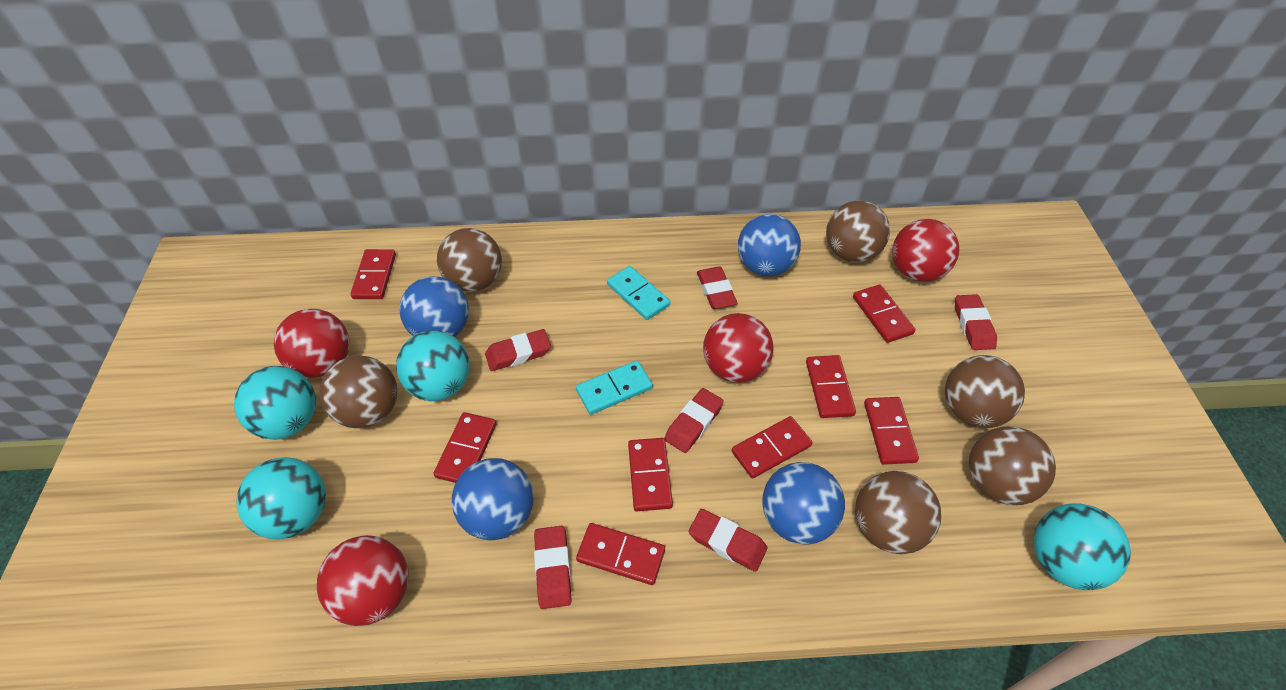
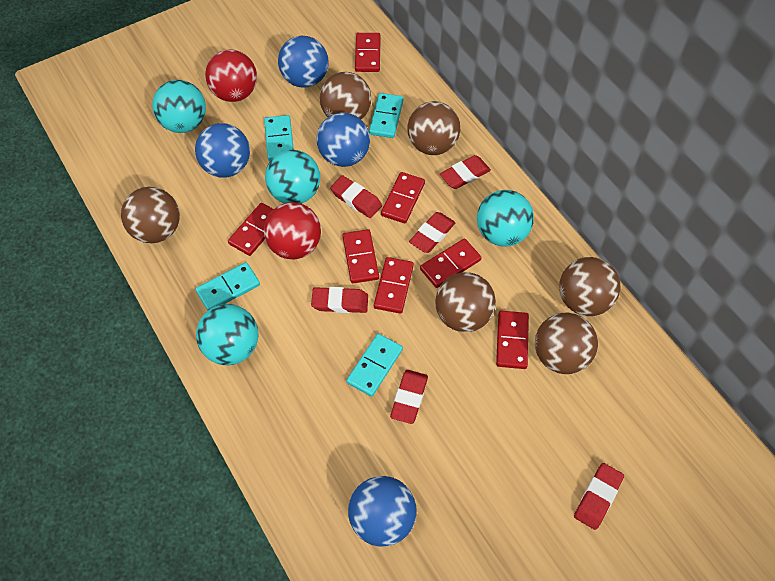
red ball: [274,309,350,378] [317,535,409,626] [703,313,774,383] [892,219,959,282] = 4 -> [205,49,257,102] [264,202,321,259] = 2
red domino: [350,249,396,299] [433,412,497,483] [576,523,665,585] [628,438,673,511] [732,416,812,479] [806,355,856,418] [853,284,916,343] [864,397,919,465] = 8 -> [228,203,273,256] [342,229,379,283] [355,33,381,72] [374,257,414,314] [381,172,425,223] [420,238,482,288] [496,311,529,369] = 7
turquoise domino: [576,361,653,415] [607,266,670,320] = 2 -> [195,262,260,311] [264,115,294,161] [346,334,403,397] [369,93,404,138] = 4

